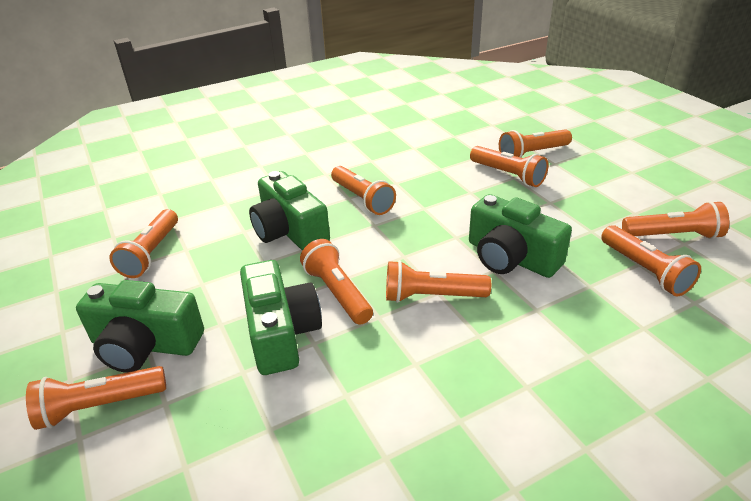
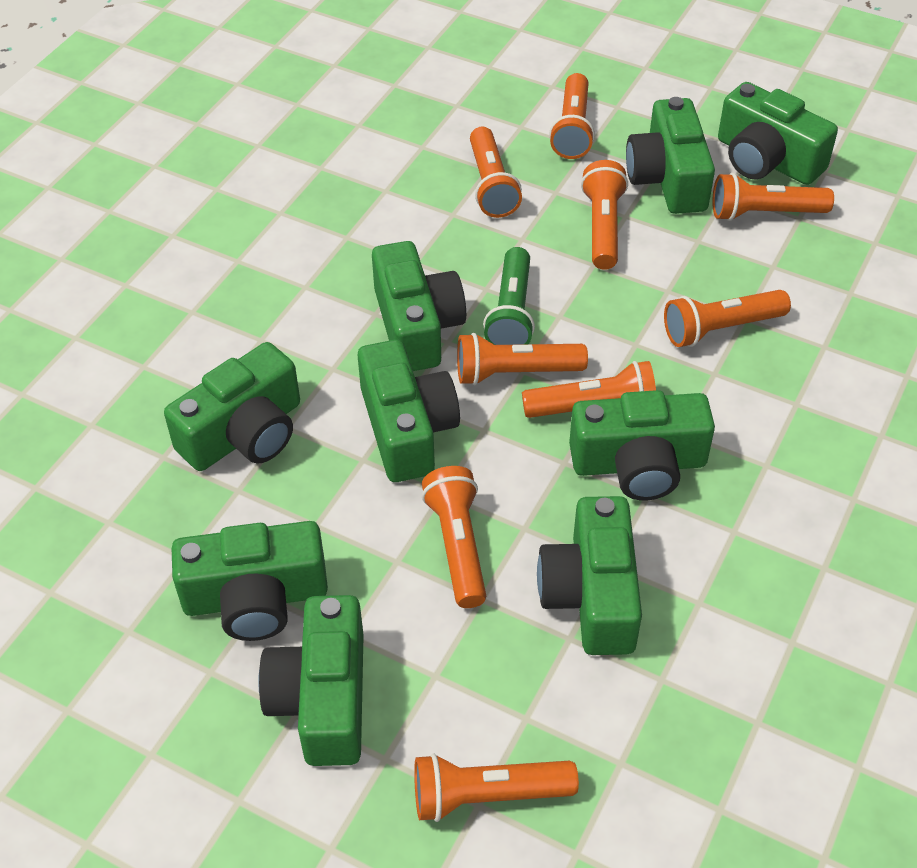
green camera: [76,280,204,373] [240,260,322,375] [249,171,330,251] [469,194,572,278] = 4 -> [164,342,300,471] [172,521,328,641] [258,595,364,766] [358,340,460,482] [372,241,466,371] [537,496,642,655] [569,390,715,501] [626,97,715,214] [718,82,838,185] = 9
green flashlight: none = 0 -> [483,247,535,345] = 1

